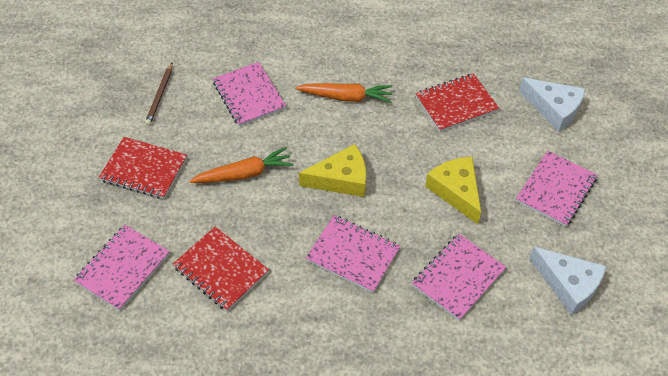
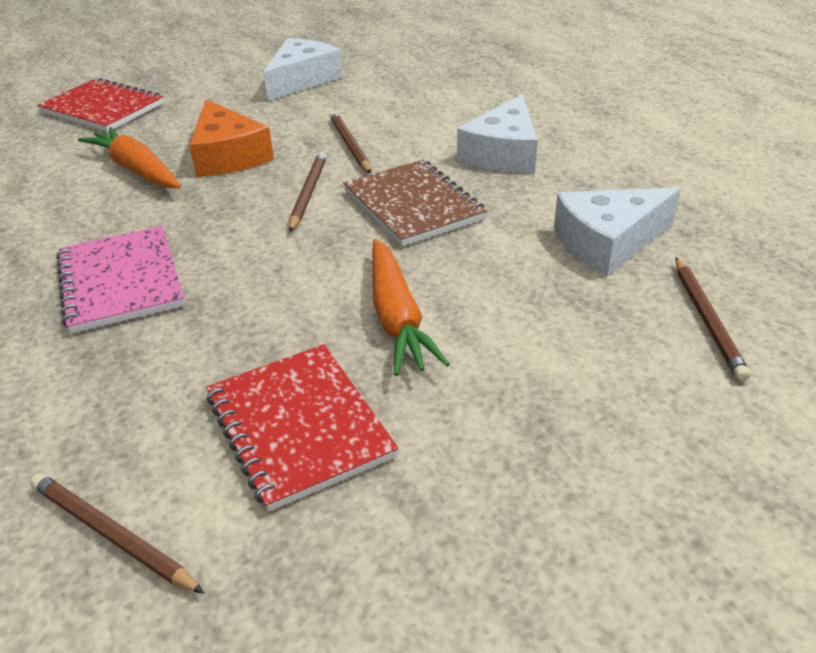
brown notebook: none = 0 -> [343,159,487,246] = 1
brown pencil: [145,63,173,126] = 1 -> [30,473,204,594] [289,152,327,232] [330,112,371,174] [675,258,750,381] = 4
orange cheese: none = 0 -> [189,99,274,177] = 1
pink notebook: [73,225,170,311] [213,62,286,126] [306,215,400,293] [412,234,506,321] [516,151,597,227] = 5 -> [56,226,185,334] = 1
red notebook: [98,137,187,199] [173,227,269,311] [415,73,499,132] = 3 -> [37,77,164,132] [206,344,399,512] = 2
white cheese: [519,78,585,132] [529,247,606,315] = 2 -> [263,38,343,101] [457,94,538,173] [554,187,681,276] = 3
yellow cheese: [299,144,366,197] [425,157,481,224] = 2 -> none = 0

